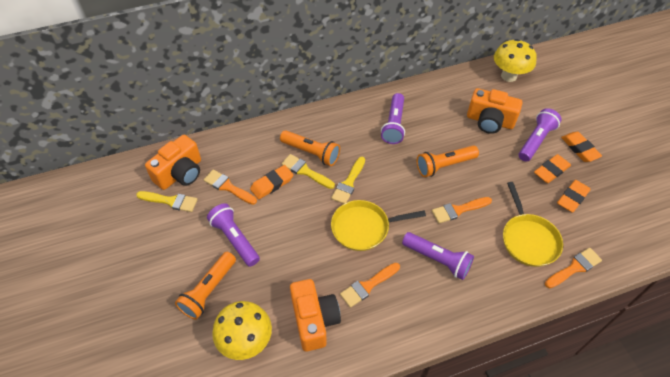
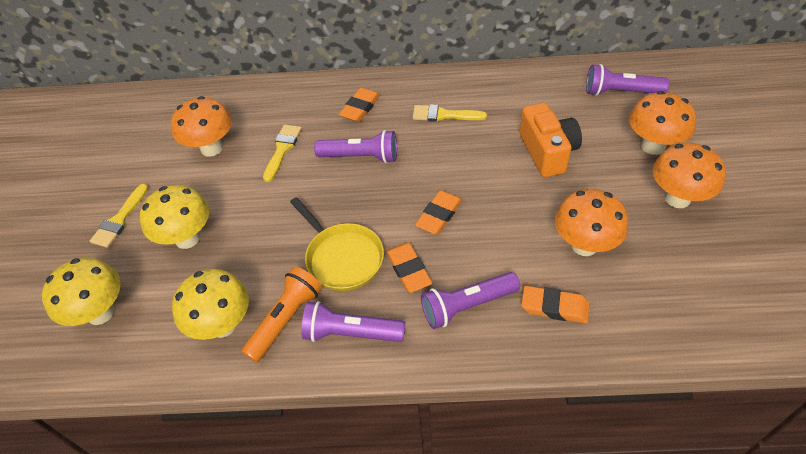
orange brush: [203,170,257,205] [340,263,400,308] [432,197,492,223] [545,248,602,288] = 4 -> none = 0
orange camera: [145,135,201,190] [290,279,341,351] [467,88,522,134] = 3 -> [520,103,582,177] = 1
orange flashlight: [175,252,236,320] [280,130,340,166] [417,145,479,177] = 3 -> [241,267,322,363] = 1
orange mushroom: none = 0 -> [171,96,232,157] [555,189,628,256] [629,91,696,155] [653,143,726,208] = 4
yellow mushroom: [212,301,272,360] [494,39,537,82] = 2 -> [42,258,121,326] [140,185,209,249] [172,269,249,340] = 3
yellow pan: [331,200,426,251] [503,182,563,267] = 2 -> [290,197,384,291] = 1

